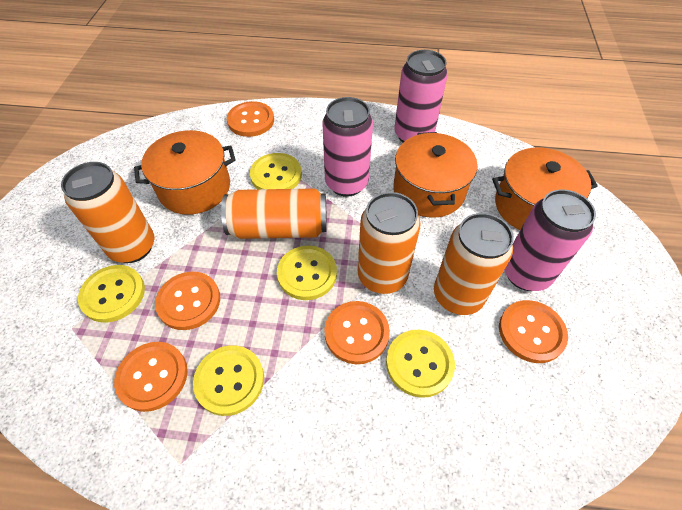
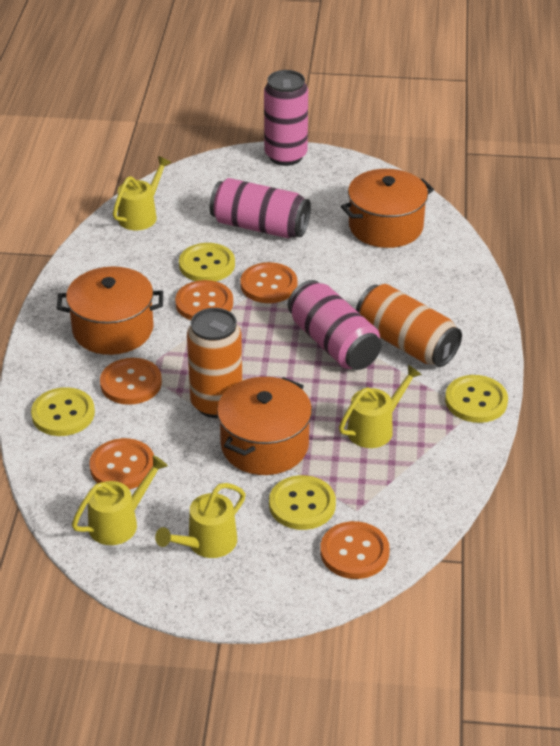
orange can: [61,162,154,263] [221,188,327,239] [358,192,420,294] [434,213,514,315] = 4 -> [187,308,242,418] [356,284,462,367] = 2
yellow button: [78,265,145,322] [193,345,264,416] [250,153,302,189] [277,246,337,300] [386,330,455,398] = 5 -> [31,387,95,436] [179,243,235,281] [269,475,336,530] [445,375,508,423] = 4
yellow watering can: none = 0 -> [72,455,168,545] [113,156,171,230] [155,483,246,558] [339,365,422,448] = 4

